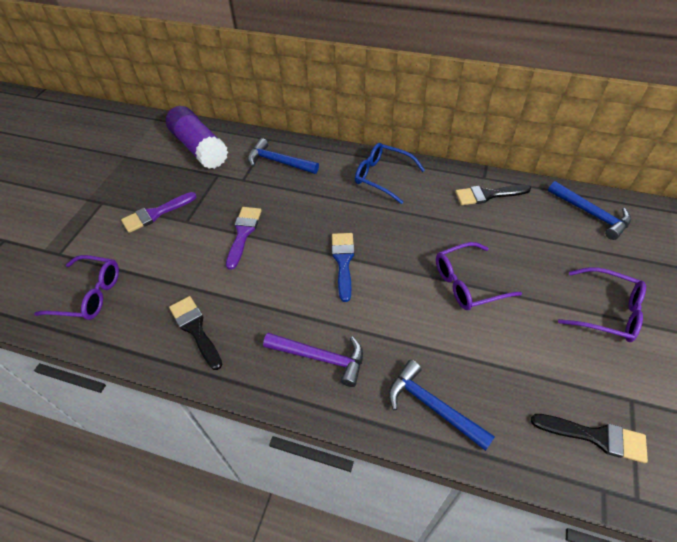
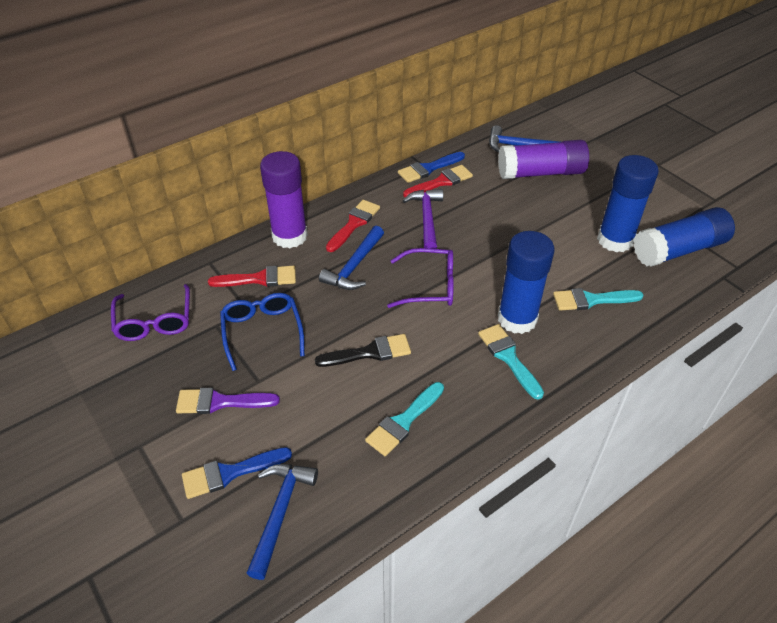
black brush: [169,296,223,370] [455,185,531,205] [531,414,648,463] = 3 -> [315,334,411,367] = 1
blue brush: [332,233,355,302] = 1 -> [182,447,292,499] [398,152,465,183] = 2
blue glue stick: none = 0 -> [498,231,554,334] [597,155,659,252] [633,207,735,267] = 3
purple brush: [121,192,197,233] [226,207,262,270] = 2 -> [176,388,280,414] = 1
purple glasses: [34,255,119,320] [436,242,522,310] [558,267,646,342] = 3 -> [111,284,190,341] [387,248,454,308] = 2
purple glue stick: [166,106,228,169] = 1 -> [260,151,308,248] [498,140,589,179] = 2
red brush: none = 0 -> [208,266,296,287] [326,200,380,252] [403,165,473,198] = 3
turquoise brush: none = 0 -> [365,382,444,456] [478,324,544,400] [553,288,644,311] = 3

